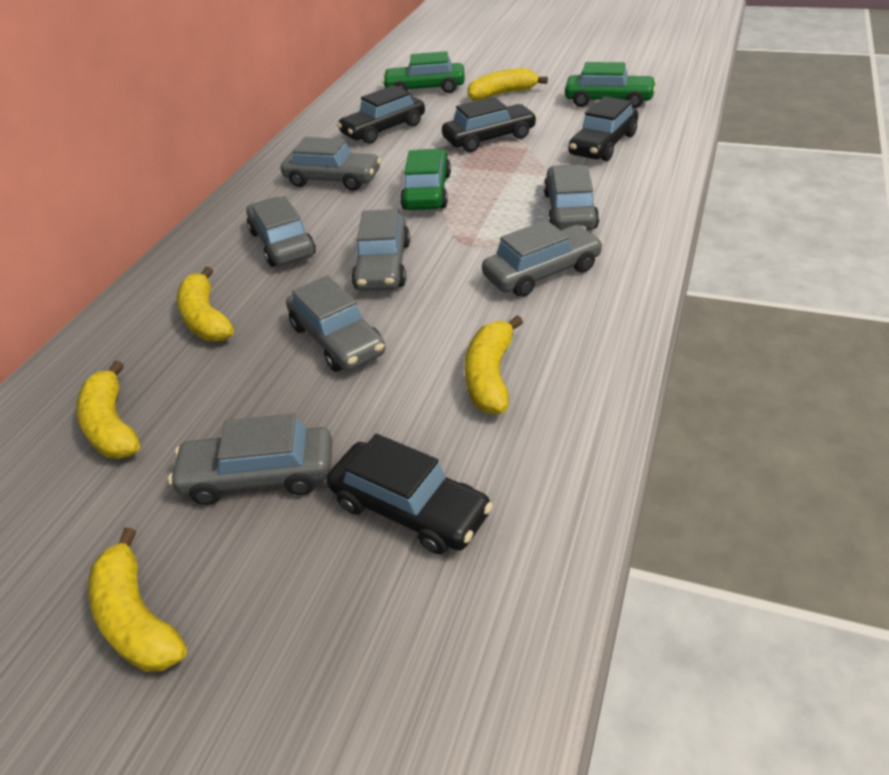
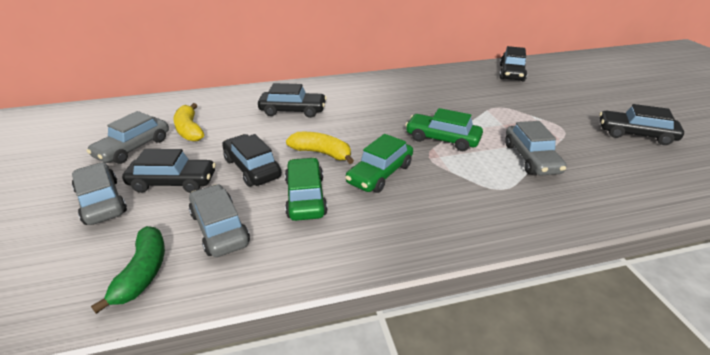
black car: [327,434,493,554] [337,85,425,144] [442,97,537,152] [568,96,638,161] = 4 -> [122,149,216,193] [222,134,282,187] [258,83,327,118] [499,46,527,81] [599,104,684,145] = 5
green banana: none = 0 -> [91,226,165,314] = 1
grey car: [168,413,333,505] [247,196,316,267] [281,137,381,191] [286,275,385,372] [351,209,410,291] [482,220,603,297] [544,164,599,230] = 7 -> [72,162,127,225] [87,111,169,164] [189,184,250,257] [505,121,567,176] = 4
yellow banana: [76,361,140,458] [88,528,187,672] [177,267,234,341] [465,315,523,414] [468,68,548,101] = 5 -> [173,103,204,142] [286,132,354,164] = 2

